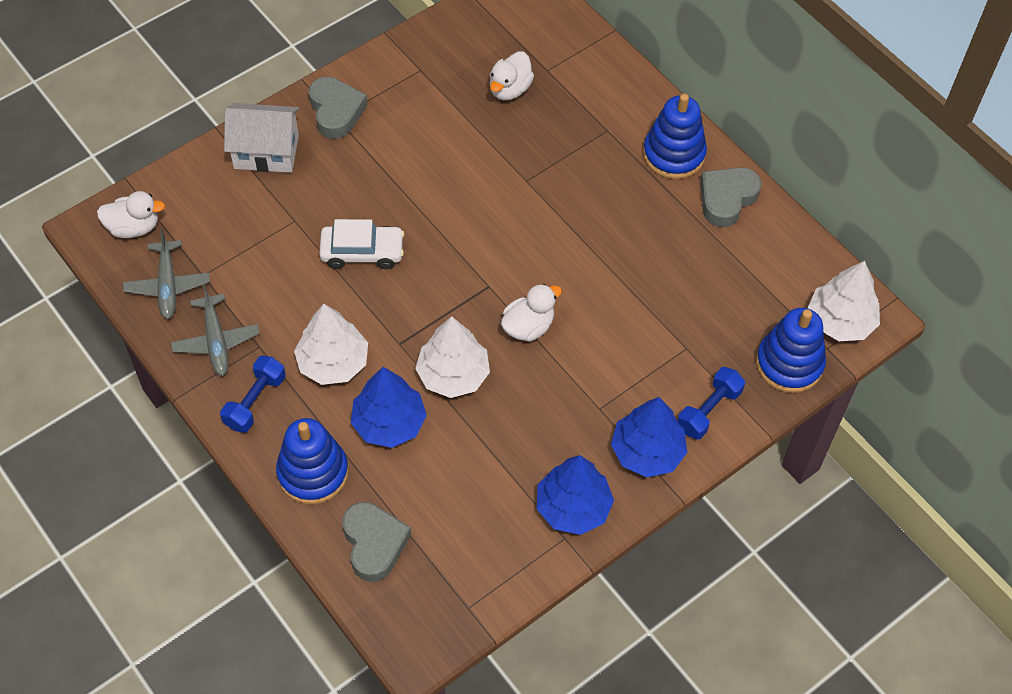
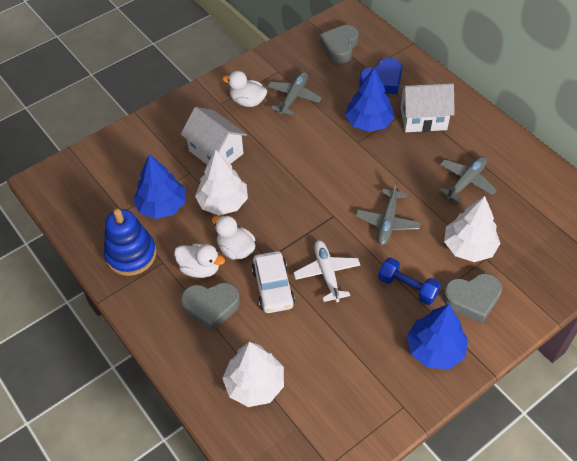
blue dumbbell: [220,356,286,433] [678,367,745,440] = 2 -> [378,258,441,305] = 1
blue heart: none = 0 -> [359,58,402,94] = 1
blue stacking toy: [276,418,349,505] [643,94,707,179] [756,308,826,393] = 3 -> [104,209,156,276] = 1
grey plane: [123,229,210,319] [171,285,260,376] = 2 -> [267,72,322,116] [356,181,421,246] [439,156,497,203] = 3
white house: [224,103,299,173] = 1 -> [181,107,247,164] [400,83,455,132] = 2
white plane: none = 0 -> [293,240,360,302] = 1

